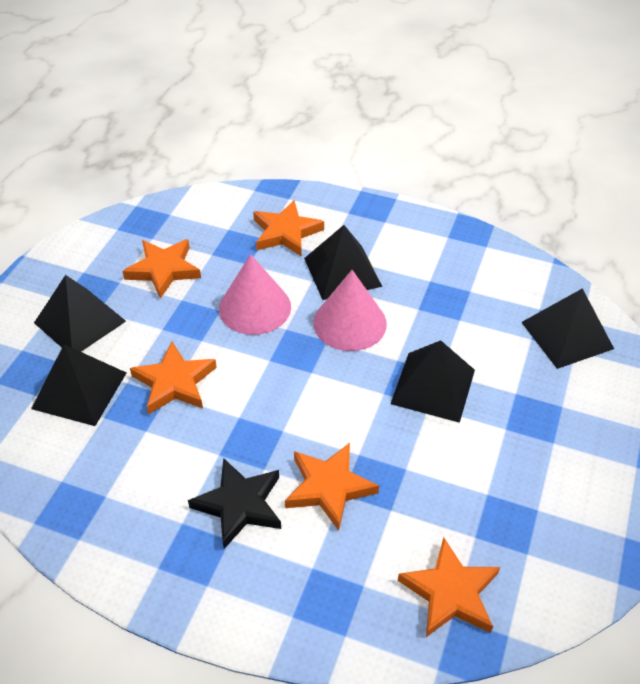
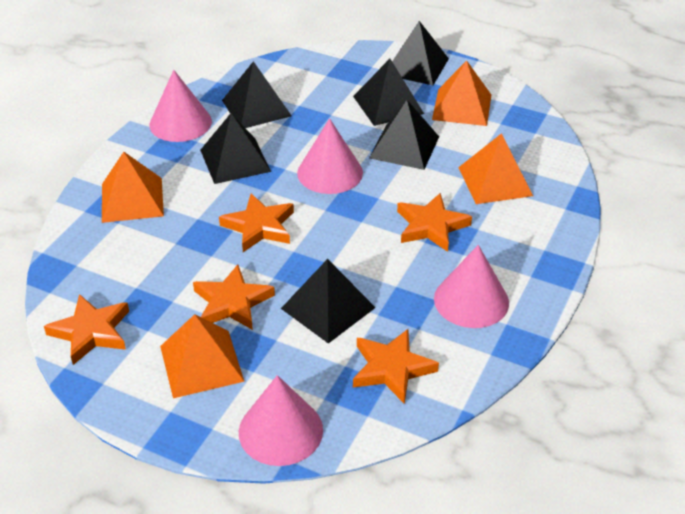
black pyramid: [31,344,126,426] [34,275,126,352] [304,225,382,300] [391,340,475,423] [521,288,614,369] = 5 -> [200,113,271,184] [222,61,292,128] [281,259,376,344] [353,59,424,126] [369,100,439,170] [392,21,449,85] = 6
black star: [188,458,281,549] = 1 -> none = 0
orange pyramid: none = 0 -> [102,152,164,223] [160,314,244,398] [432,60,491,126] [458,133,533,204] = 4
pink cone: [219,254,291,335] [313,270,387,351] = 2 -> [150,70,212,142] [239,375,323,466] [297,118,363,194] [434,245,509,328] = 4

